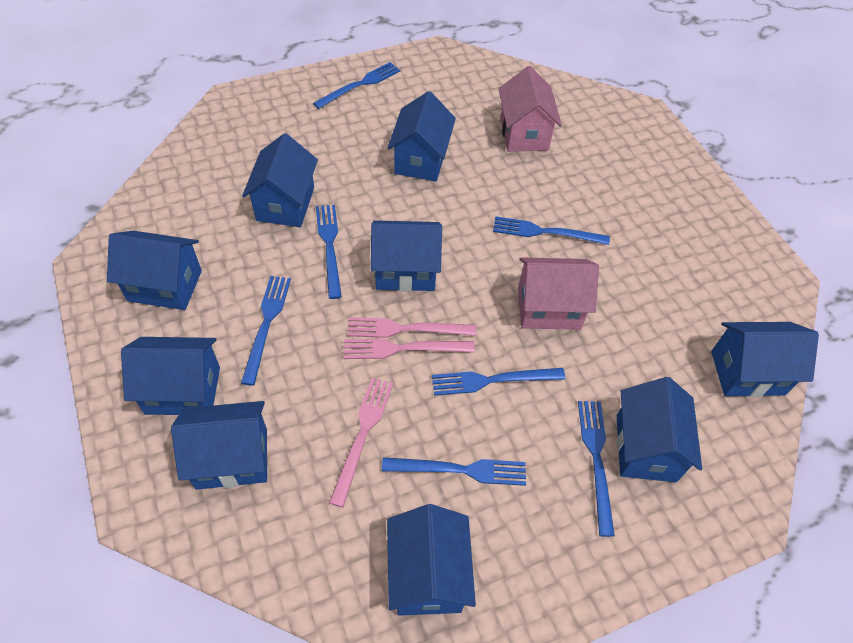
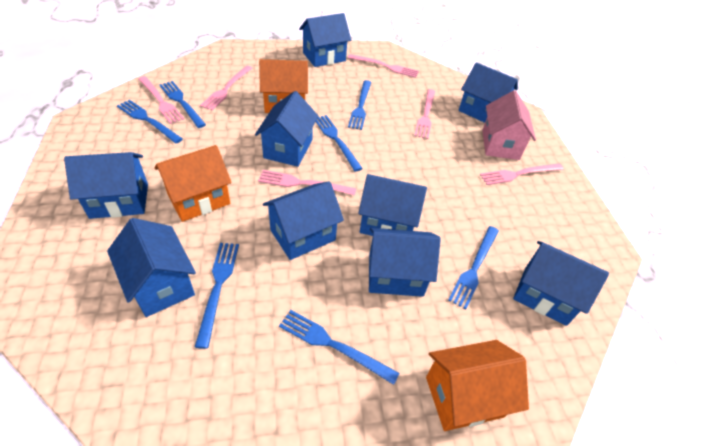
orange house: none = 0 -> [155,145,232,222] [259,59,308,113] [426,340,529,431] = 3
pink fork: [329,377,393,508] [343,339,474,359] [347,317,476,338] = 3 -> [138,76,184,124] [200,66,252,110] [258,170,356,195] [348,54,419,78] [414,89,435,139] [480,163,564,185] = 6
pink house: [499,66,562,152] [518,257,599,330] = 2 -> [482,90,536,160] = 1

